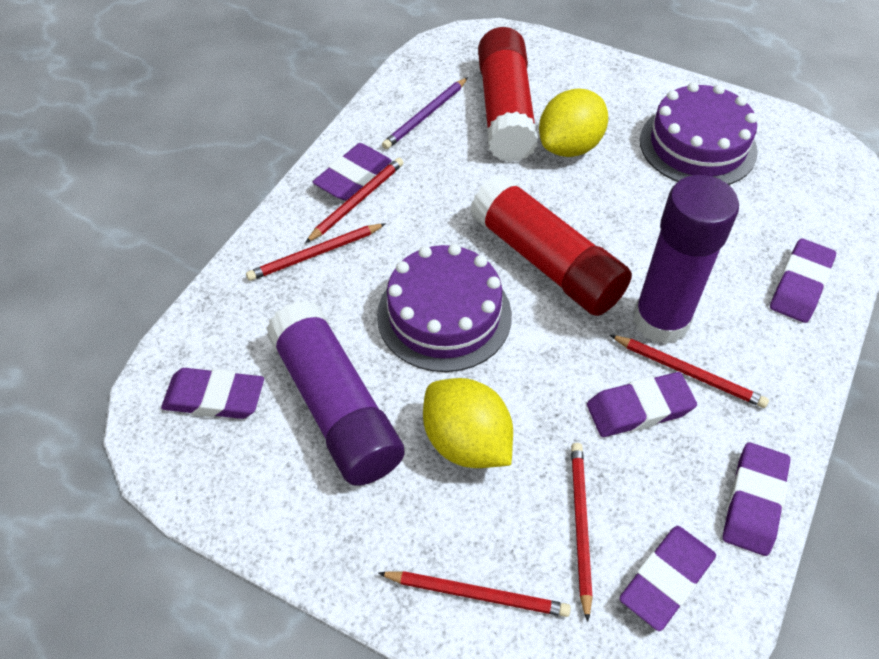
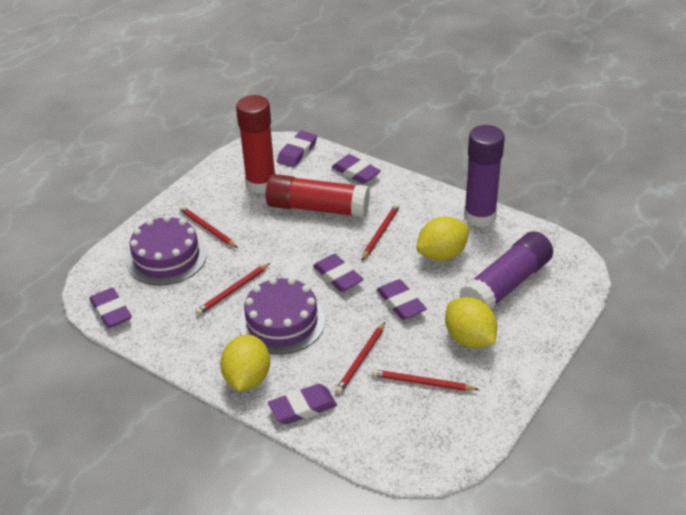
purple pencil: [382,77,468,149] = 1 -> none = 0
yellow lemon: [423,378,513,468] [539,89,608,157] = 2 -> [220,335,270,391] [416,216,470,261] [445,297,497,348] = 3

